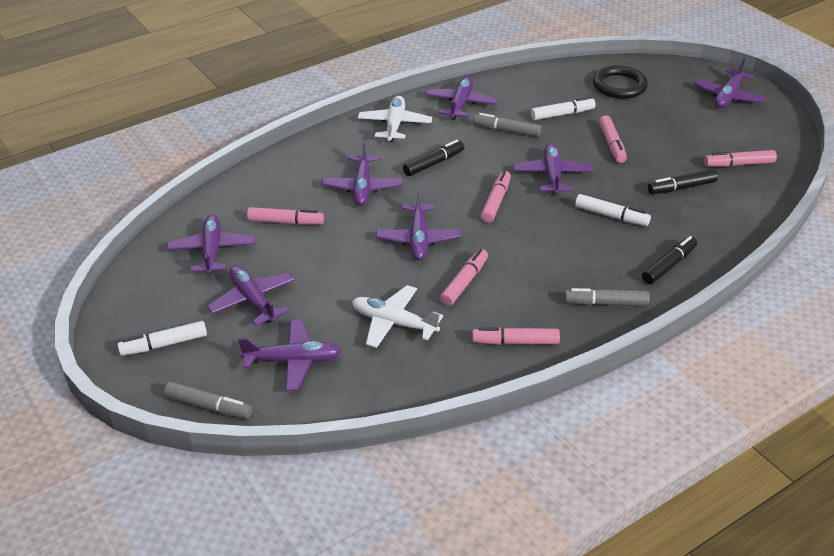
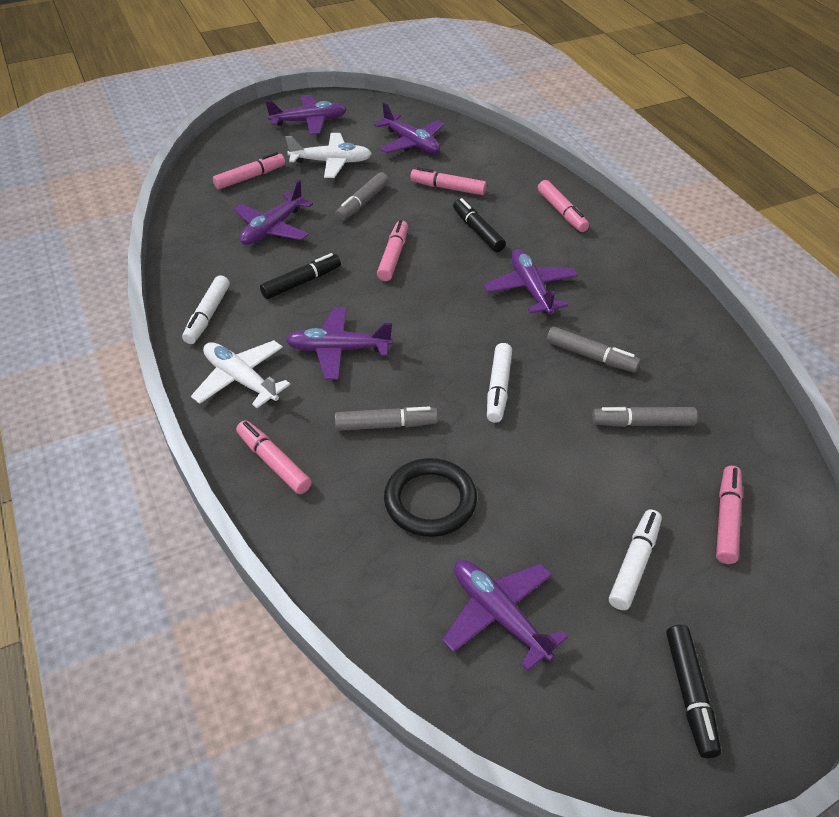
grey marker: [164,381,252,419] [473,113,541,137] [564,288,650,306] = 3 -> [335,172,389,221] [335,406,438,431] [547,327,641,373] [592,406,698,427] = 4
purple plane: [167,215,255,275] [207,265,294,326] [238,319,341,391] [322,140,403,206] [376,189,462,261] [425,76,497,120] [513,143,593,195] [693,58,766,108] = 8 -> [234,180,313,245] [265,95,347,135] [286,307,393,380] [374,102,444,153] [442,560,568,671] [484,249,578,314] = 6

